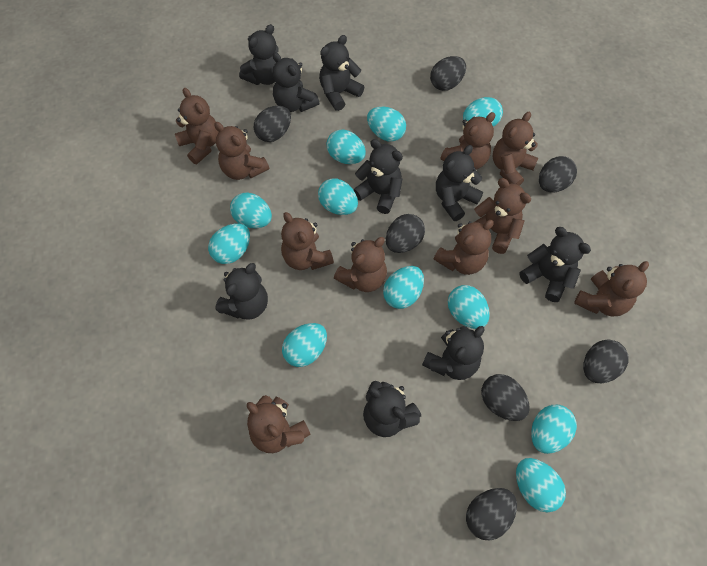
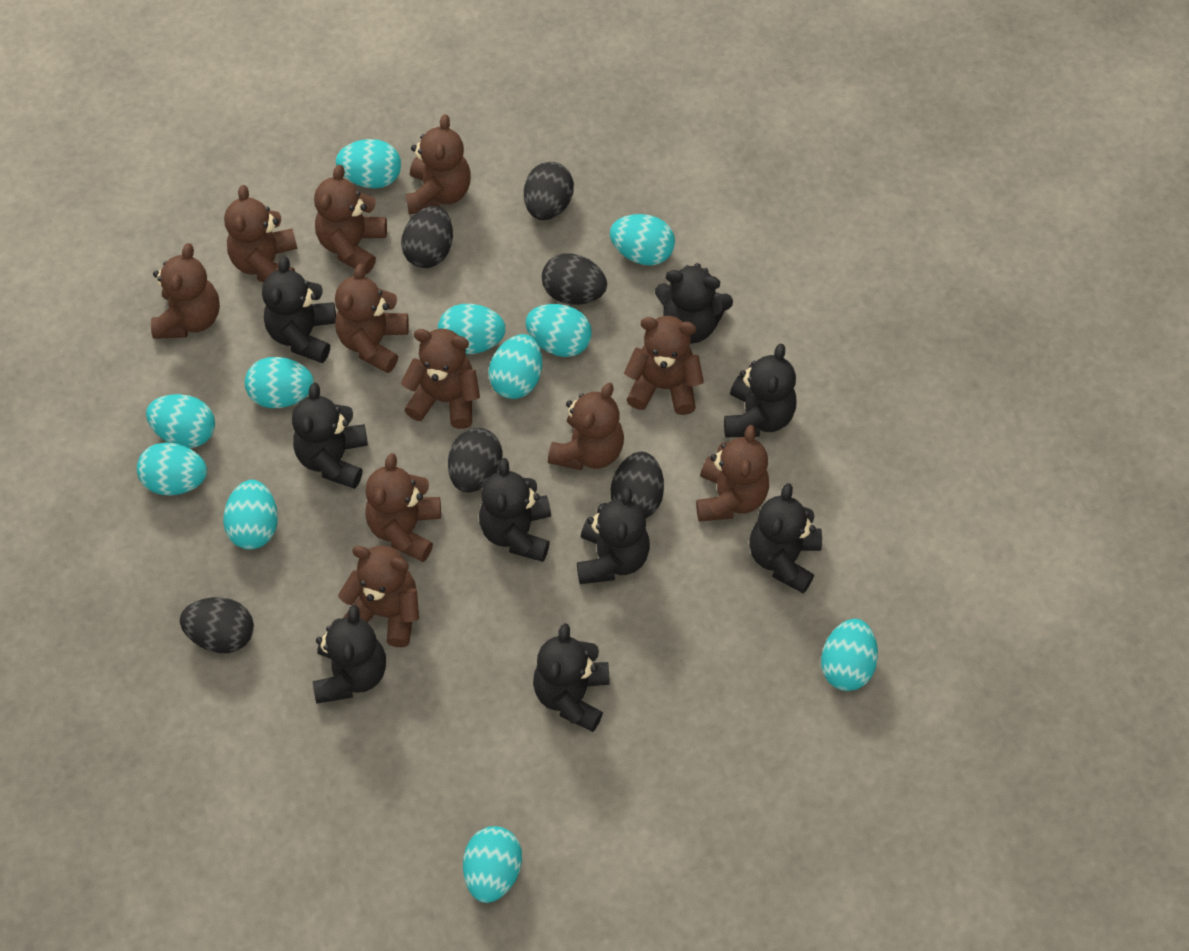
black egg: [254,106,291,142] [386,214,425,253] [430,56,466,91] [466,488,517,540] [481,374,530,421] [539,156,577,192] [583,340,629,383] = 7 -> [180,597,254,653] [401,206,453,268] [448,428,503,493] [524,162,574,220] [542,253,607,305] [611,452,664,518] = 6
brown teddy bear: [175,88,218,164] [214,122,269,180] [247,395,311,453] [281,212,334,270] [334,237,387,292] [433,220,494,275] [440,112,495,170] [474,178,531,254] [493,112,538,186] [574,261,649,316] = 10 -> [151,243,220,339] [224,185,297,282] [314,165,387,274] [335,264,409,373] [338,545,419,647] [365,453,441,562] [401,329,480,429] [406,114,471,214] [548,383,624,470] [624,316,704,415] [696,425,769,522] = 11

